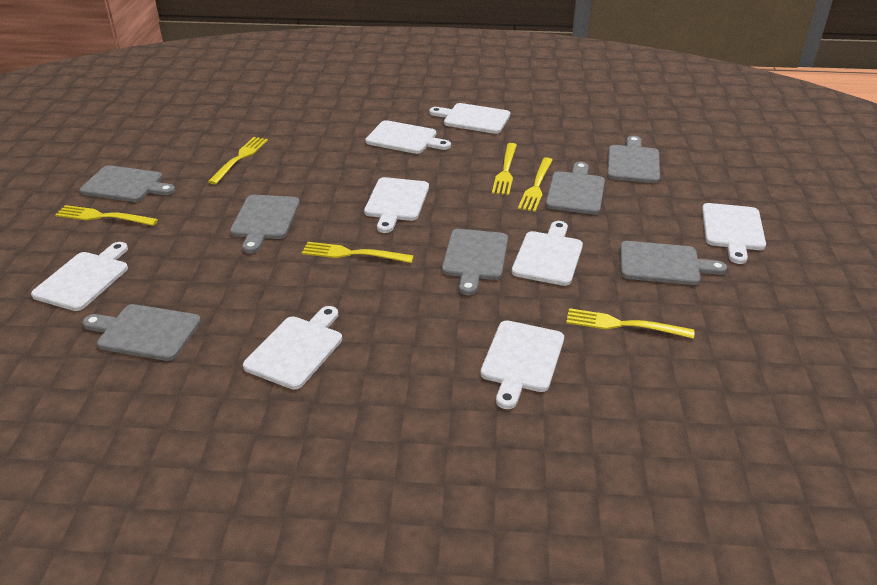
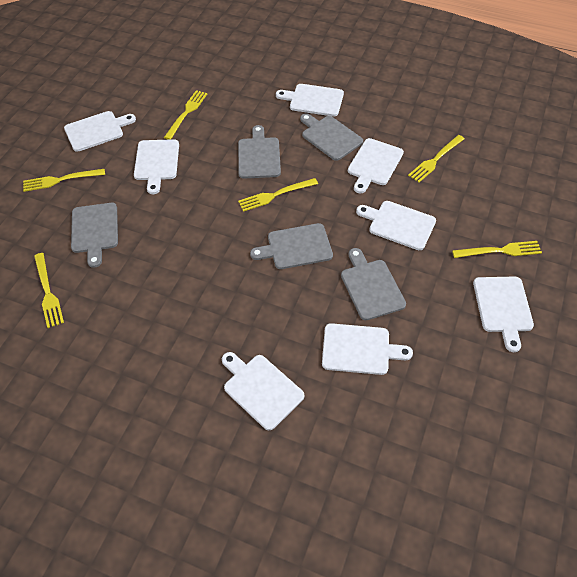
grey cutting board: [80,165,175,202] [82,304,201,361] [230,195,300,253] [442,229,508,295] [546,162,605,214] [607,136,660,183] [620,241,727,285] = 7 -> [71,203,118,268] [238,125,281,179] [250,223,333,269] [300,113,363,161] [341,248,406,320] = 5

